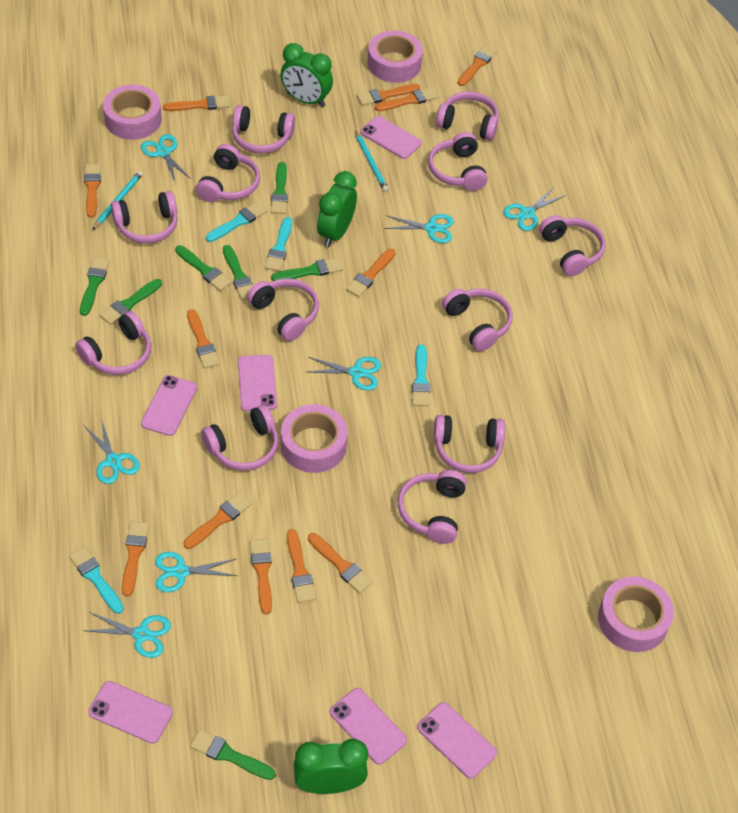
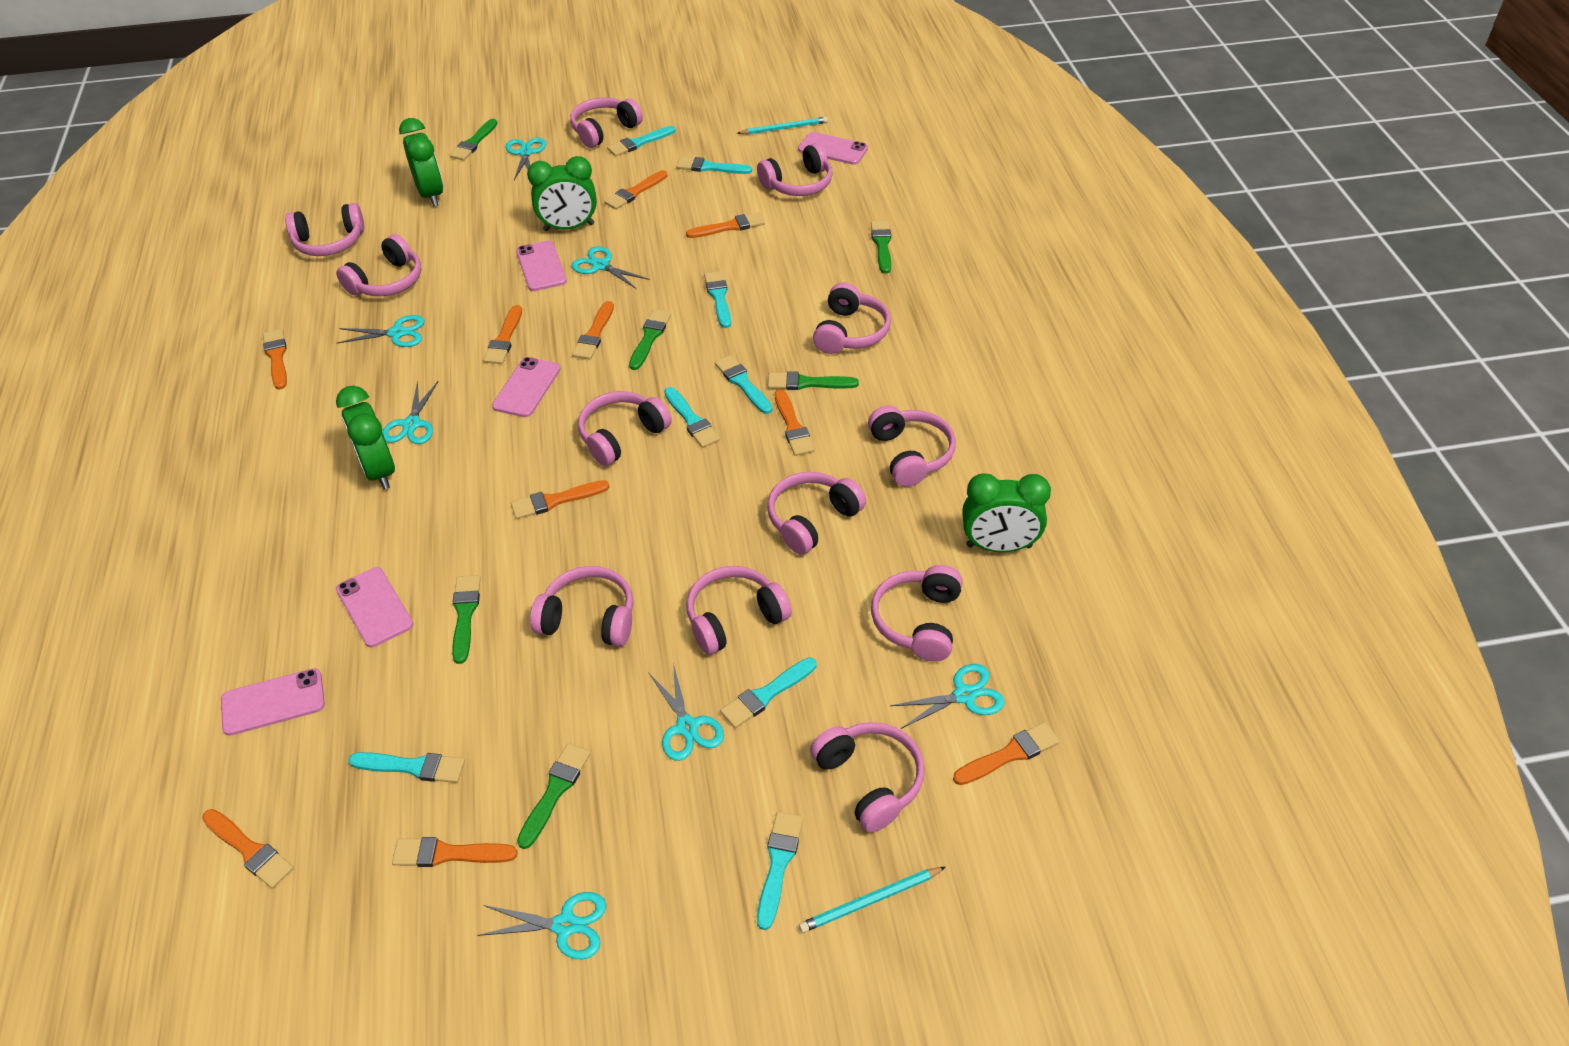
green brush: [80,257,110,316] [100,279,162,325] [175,245,232,291] [190,729,275,780] [223,245,253,300] [271,162,288,214] [271,257,343,281] = 7 -> [450,119,498,160] [452,575,481,664] [517,743,591,849] [629,310,671,370] [768,371,859,390] [871,220,891,274] = 6
green clock: [280,43,333,107] [294,739,368,794] [317,171,357,247] = 3 -> [336,386,395,490] [399,118,443,207] [527,156,597,231] [962,473,1051,552] = 4
orange brush: [84,164,101,218] [122,521,149,596] [163,96,230,111] [184,492,252,549] [187,309,220,369] [250,539,272,614] [287,529,316,603] [308,533,373,593] [346,249,396,297] [357,84,420,106] [375,87,438,111] [458,45,497,86] = 12 -> [202,809,294,889] [263,329,287,390] [392,837,518,867] [483,305,522,364] [511,480,609,519] [572,301,614,360] [604,170,667,210] [686,212,765,238] [775,389,815,456] [953,722,1059,785] = 10
pink phone: [88,681,173,744] [141,375,197,436] [238,355,277,411] [330,688,407,765] [360,116,422,159] [417,702,497,779] = 6 -> [221,668,325,736] [336,567,413,647] [492,357,560,417] [516,241,567,291] [798,132,868,165] = 5
pink tape: [103,85,162,140] [281,404,348,473] [368,31,423,83] [598,576,674,652] = 4 -> none = 0
turquoise brush: [69,546,124,614] [206,202,267,242] [265,217,292,271] [412,344,430,406] = 4 -> [348,752,465,783] [607,126,676,156] [664,387,720,448] [676,157,752,174] [704,271,731,328] [715,355,772,414] [720,657,816,728] [757,812,803,930] = 8

